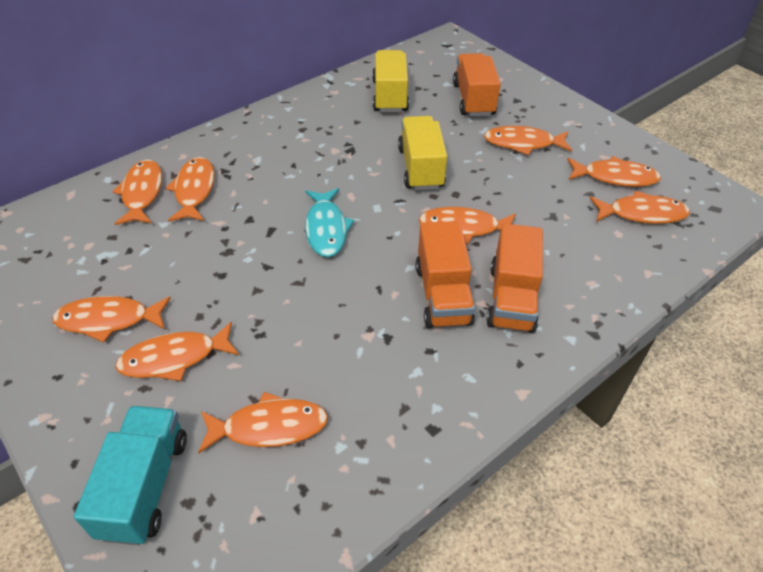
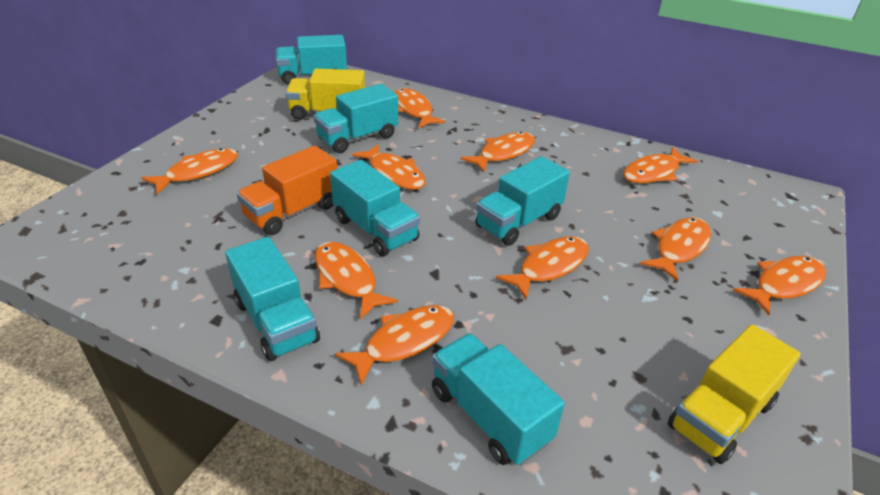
orange fish: [52,296,171,343] [112,159,162,225] [115,322,239,381] [166,157,215,222] [198,392,328,454] [419,207,516,244] [484,126,572,155] [567,156,661,187] [590,191,690,224] = 9 -> [142,148,238,195] [315,241,398,319] [335,305,454,385] [352,144,426,190] [395,88,446,128] [461,132,535,173] [496,236,589,300] [623,147,698,184] [640,217,711,282] [733,256,826,316] = 10
orange truck: [415,221,475,328] [453,53,501,117] [486,223,543,333] = 3 -> [237,146,337,235] = 1
turquoise fish: [305,188,354,257] = 1 -> none = 0
turquoise truck: [74,406,187,545] = 1 -> [225,237,320,361] [276,35,347,84] [314,84,398,153] [330,160,420,256] [432,333,565,465] [475,156,570,246] = 6

